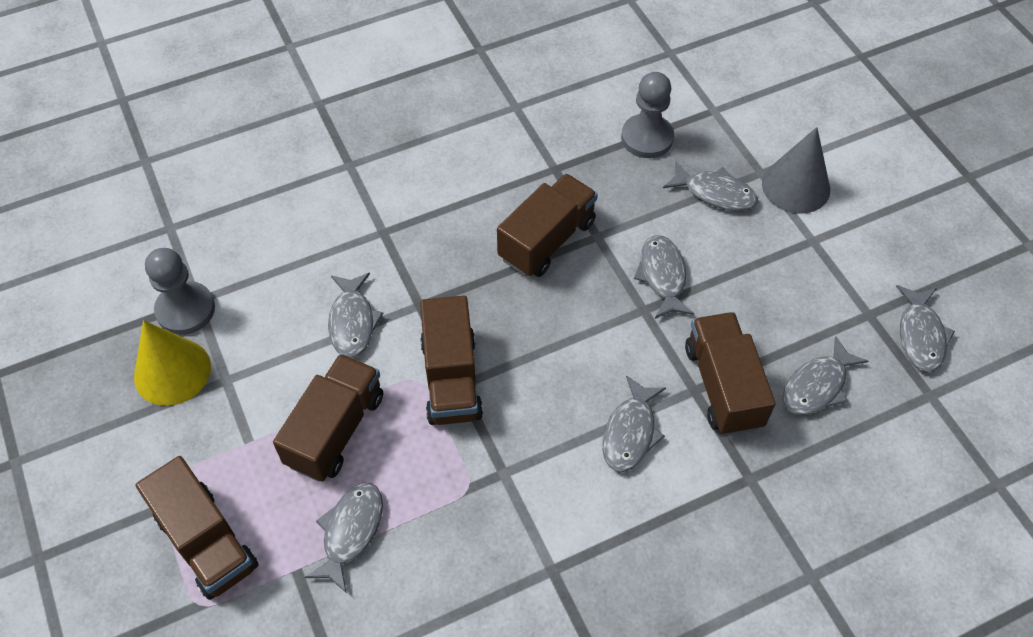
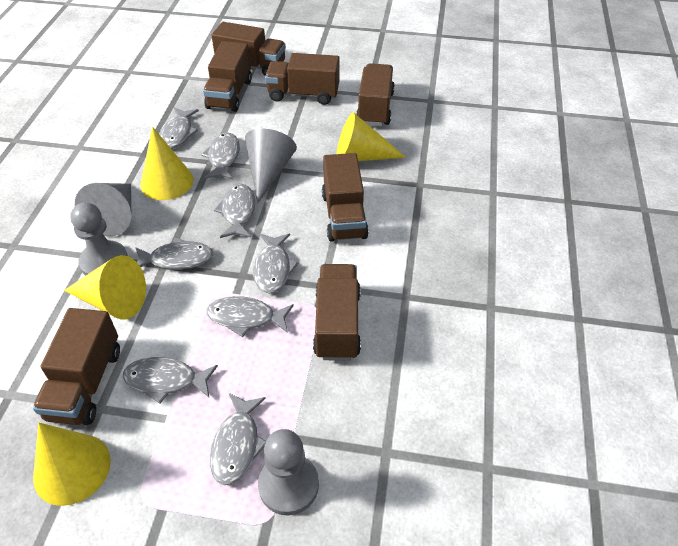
brown truck: [136,456,258,600] [273,354,383,482] [420,296,483,425] [497,174,598,277] [685,312,775,436] = 5 -> [33,308,120,425] [203,41,252,112] [211,22,286,76] [265,53,340,105] [313,264,361,361] [322,153,369,242] [356,63,395,126] = 7
grey cone: [762,127,830,214] = 1 -> [75,183,131,237] [245,129,297,204] = 2
grey fish: [304,483,383,593] [328,273,384,358] [602,375,666,472] [634,235,694,319] [663,161,758,211] [782,336,868,415] [896,285,955,372] = 7 -> [123,357,218,404] [135,237,213,269] [159,107,199,149] [201,132,240,179] [207,296,294,337] [210,393,266,485] [214,184,255,238] [253,234,298,294] = 8
yellow cone: [134,320,211,406] = 1 -> [33,423,111,506] [64,255,146,319] [140,127,194,200] [336,112,406,161] = 4

